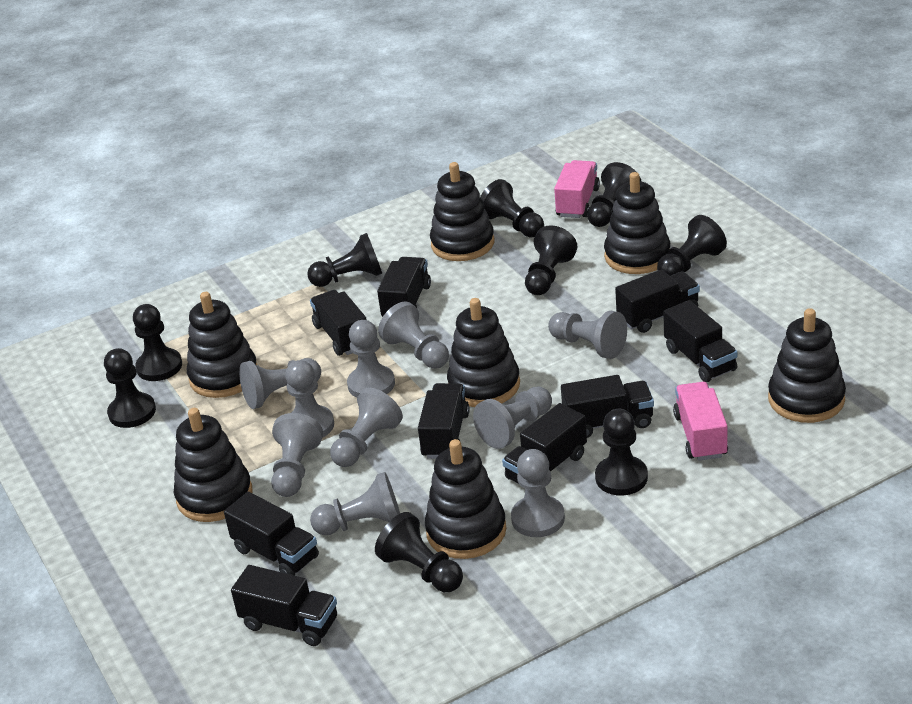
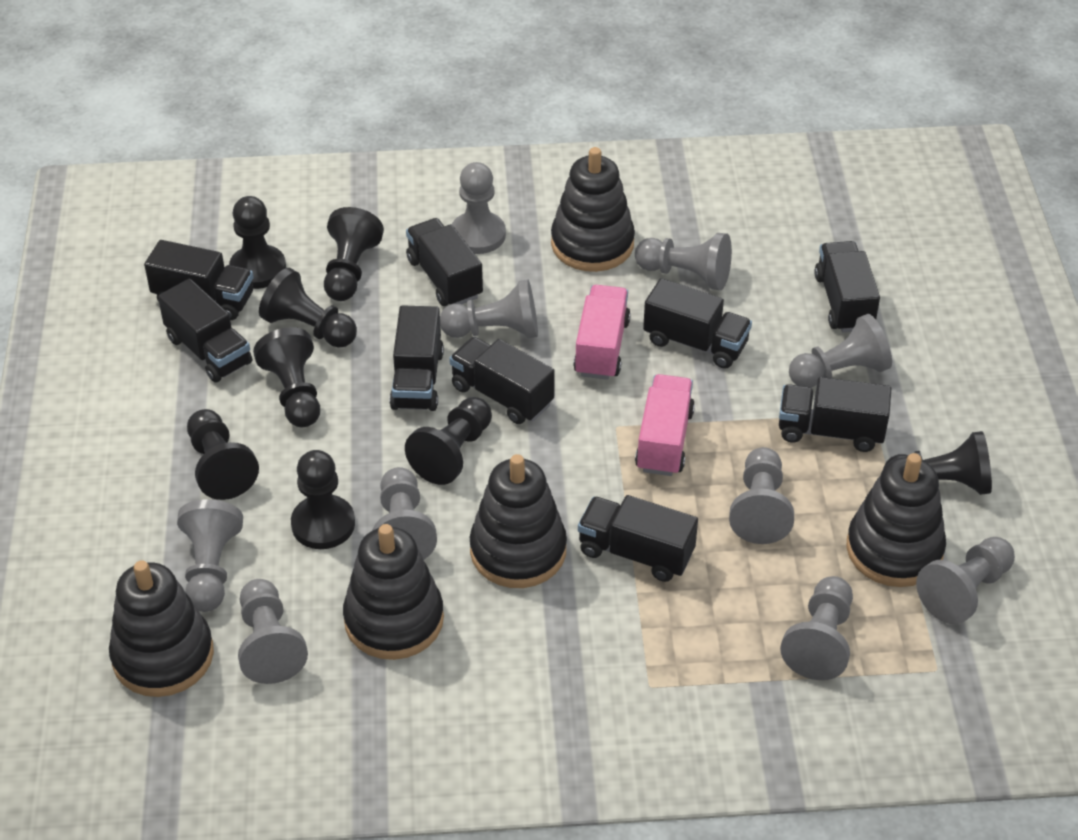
black pawn: [104,348,156,428] [133,304,182,381] [307,233,382,287] [375,512,463,592] [480,179,544,238] [525,225,578,295] [587,162,642,227] [595,409,648,496] [657,215,727,276] = 9 -> [187,409,259,500] [229,196,286,289] [253,327,320,427] [259,268,357,348] [291,450,355,549] [324,207,384,301] [405,397,492,485] [883,431,992,495] = 8
black stacking toy: [174,408,253,522] [187,292,257,398] [425,439,507,559] [430,162,494,261] [447,298,520,407] [604,172,670,274] [768,308,846,423] = 7 -> [109,560,214,697] [343,524,444,660] [470,454,567,588] [551,147,635,272] [846,453,946,587] = 5

